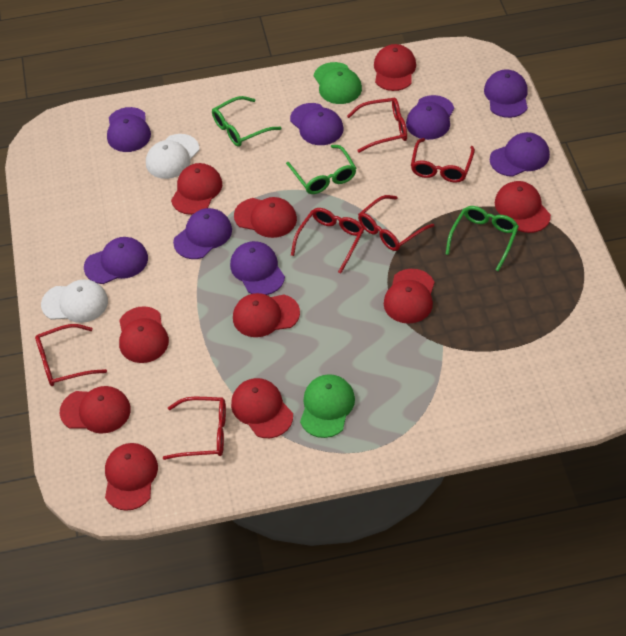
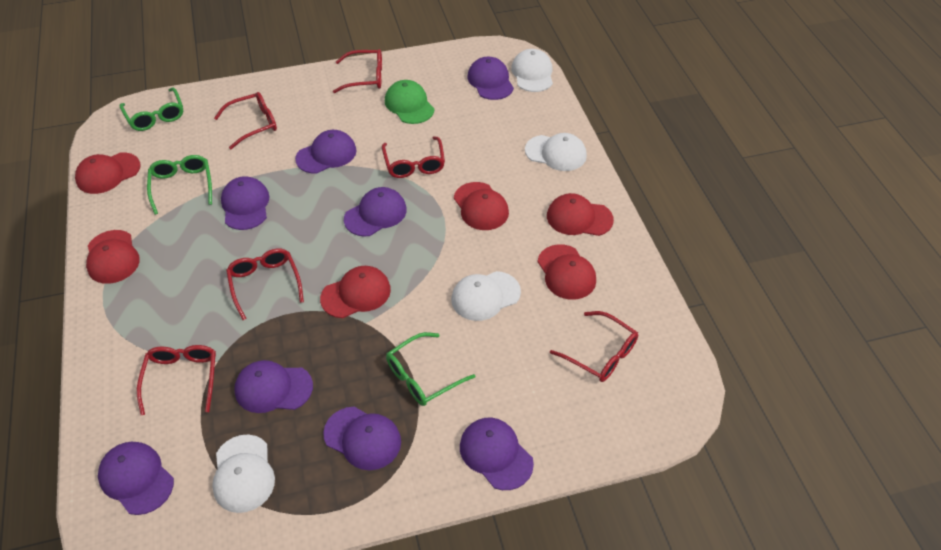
green cap: [300,374,355,438] [314,62,362,104] = 2 -> [385,80,435,124] = 1
red cap: [60,386,131,434] [105,443,158,511] [119,306,169,363] [171,163,222,215] [231,378,293,438] [233,293,300,337] [234,197,297,238] [374,44,416,91] [384,269,434,324] [495,181,551,233] = 10 -> [75,153,140,194] [86,230,140,284] [320,266,391,318] [454,182,509,230] [538,244,596,300] [547,193,614,236] = 6
white cap: [41,279,108,323] [146,134,199,179] = 2 -> [212,435,275,513] [451,271,521,321] [511,49,553,92] [525,133,587,171] = 4

